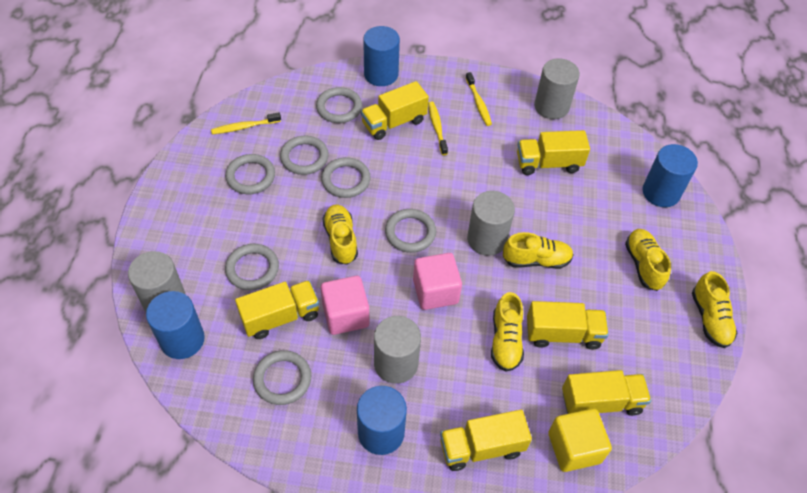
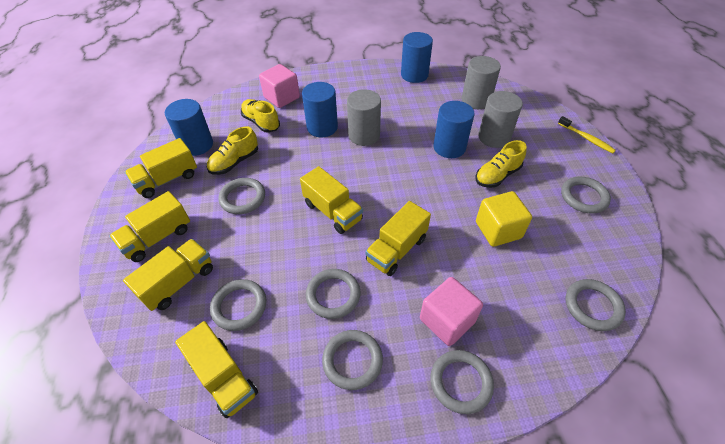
grey cylinder: [128,251,186,312] [374,316,421,384] [467,191,515,256] [534,58,580,119] = 4 -> [347,89,381,146] [462,56,501,109] [478,91,523,148] = 3
yellow shoe: [322,205,358,265] [491,292,524,371] [503,232,574,269] [625,229,671,291] [692,271,737,348] = 5 -> [207,126,258,175] [241,99,280,133] [476,140,527,188] = 3
yellow toothbrush: [211,112,281,134] [428,102,448,155] [466,72,492,126] = 3 -> [558,116,616,153] = 1

